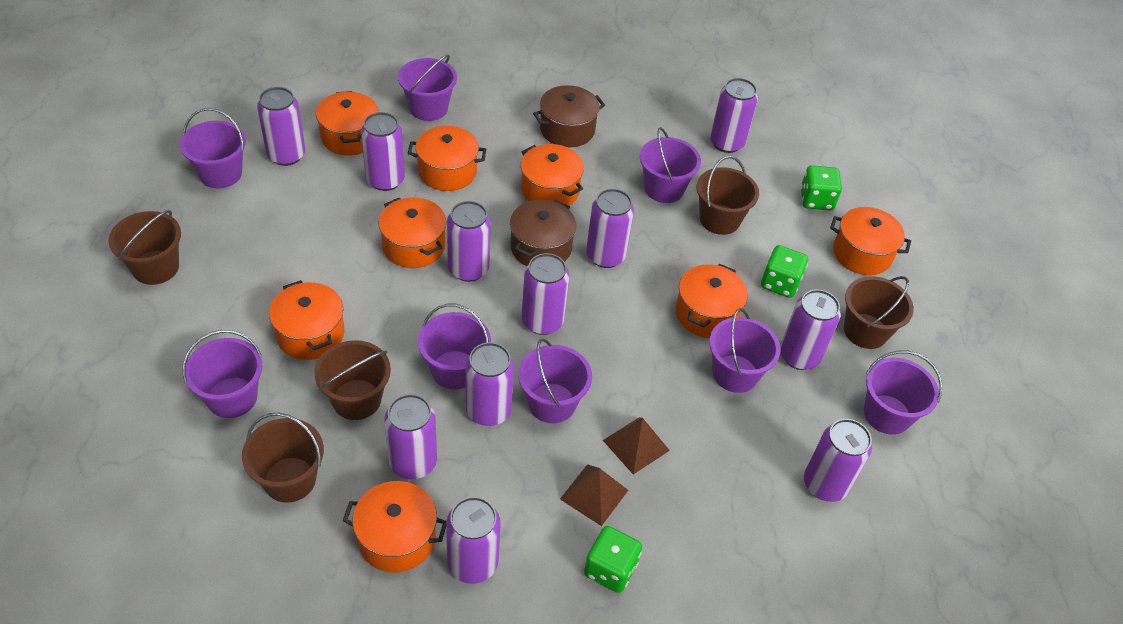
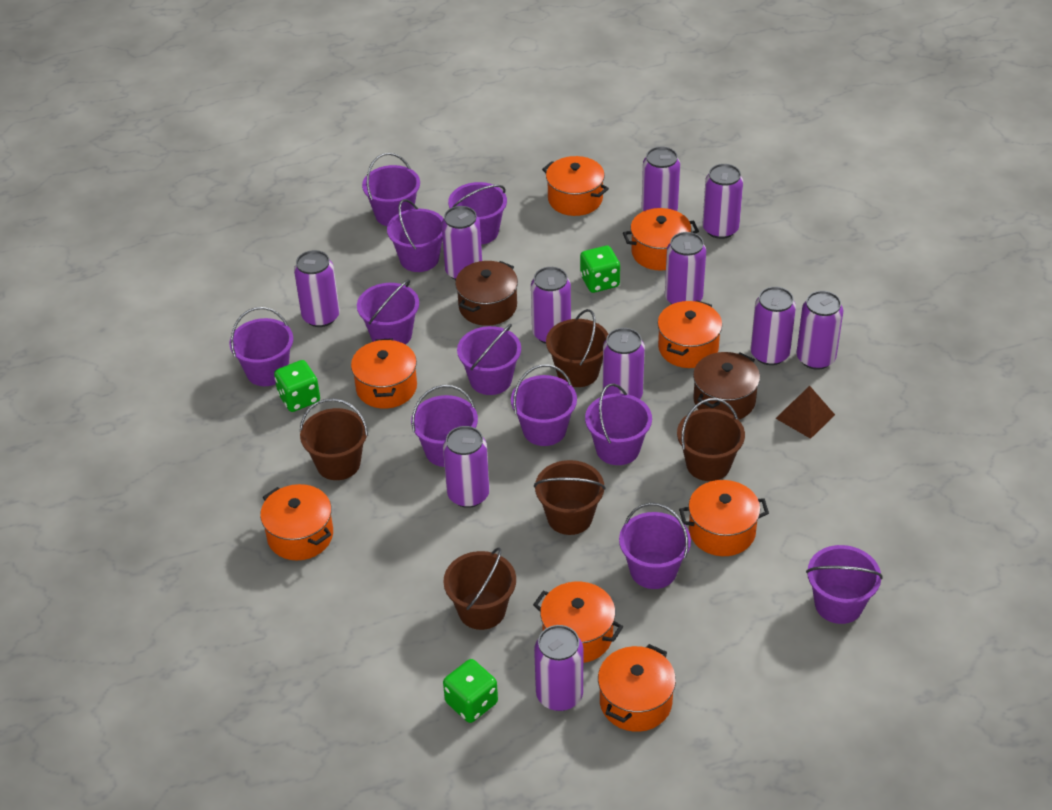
brown pyramid: [560,464,628,526] [603,417,670,475] = 2 -> [775,386,835,439] = 1
purple bucket: [180,108,246,188] [182,330,263,418] [398,55,457,121] [418,304,491,389] [518,339,592,423] [640,127,701,203] [709,308,780,393] [864,351,942,435] = 8 -> [229,307,293,386] [357,279,419,345] [362,153,420,226] [387,199,444,272] [411,385,478,467] [448,182,507,245] [457,324,521,395] [511,364,577,446] [585,383,652,465] [619,503,691,589] [806,545,883,624] = 11

